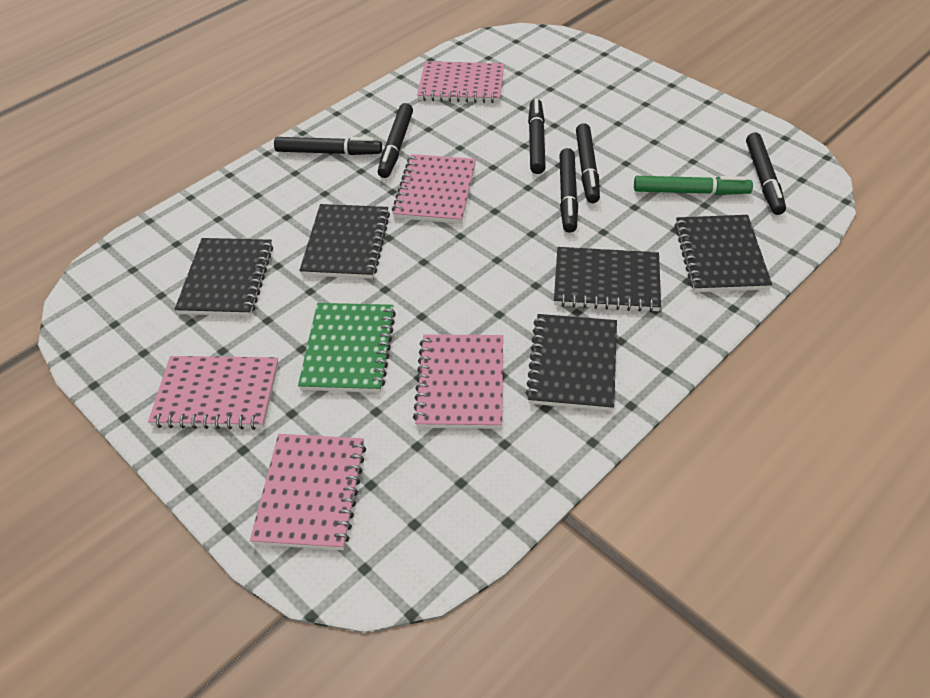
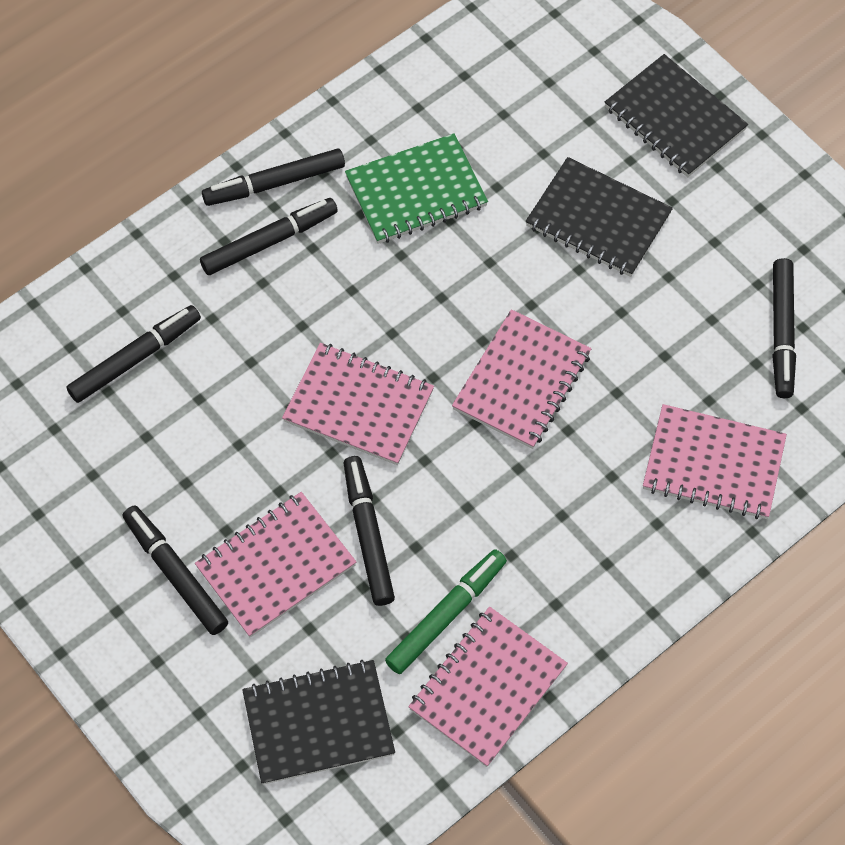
black notebook: [175,238,273,316] [299,204,390,279] [526,314,617,411] [554,247,661,312] [674,215,772,292] = 5 -> [242,660,395,785] [526,157,673,277] [605,54,748,177] = 3

